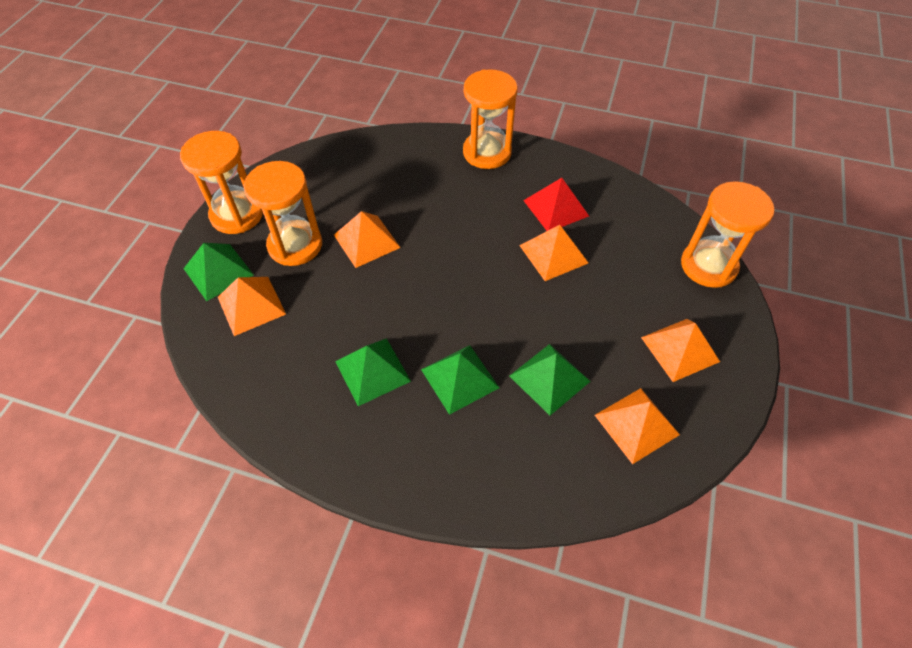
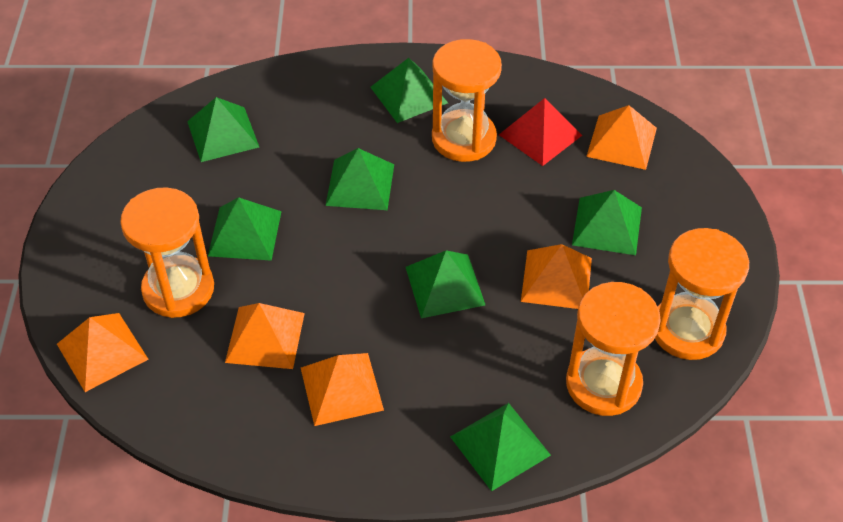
green pyramid: [184,243,254,301] [335,338,411,406] [421,345,499,415] [510,344,591,415] = 4 -> [187,97,259,162] [208,197,282,261] [325,148,394,210] [370,58,448,123] [406,250,485,318] [450,403,551,491] [572,190,642,255] = 7

